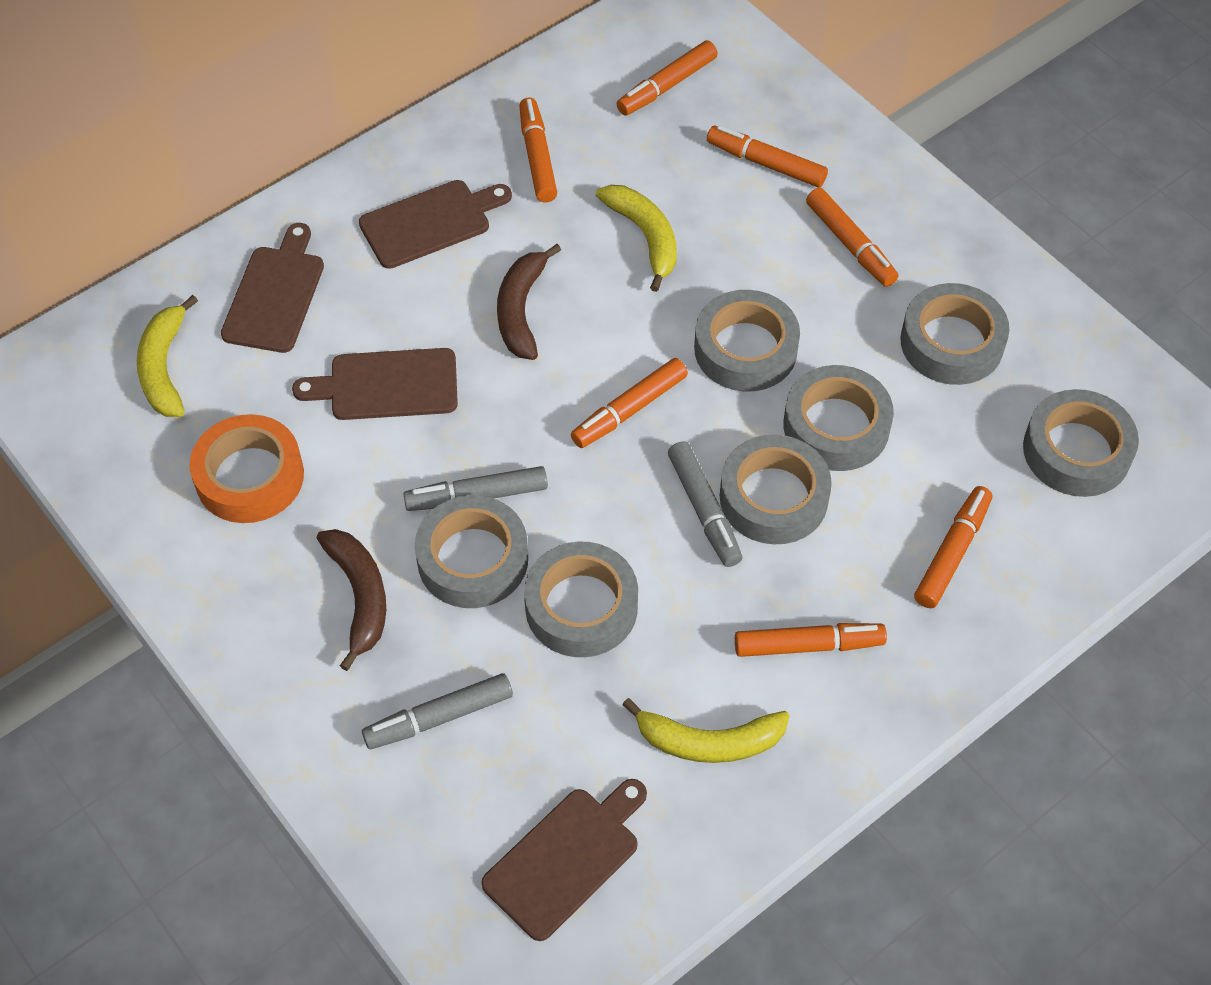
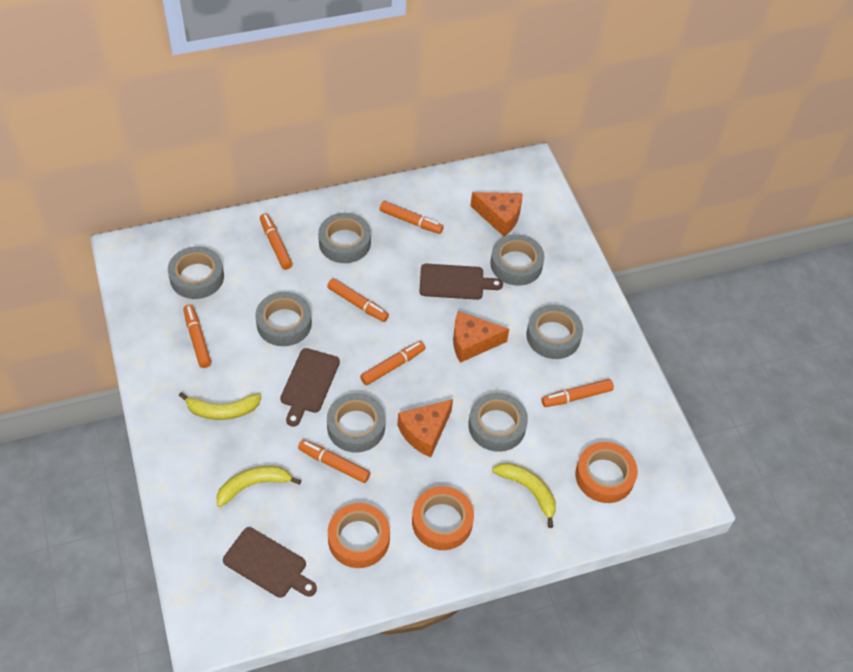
brown banana: [317,529,386,671] [497,244,561,360] = 2 -> none = 0
brown cutting board: [221,223,324,353] [292,348,458,420] [359,180,512,269] [481,779,647,941] = 4 -> [223,527,317,598] [280,348,340,427] [419,264,503,300] = 3
grey marker: [362,673,513,749] [403,466,548,511] [668,441,742,567] = 3 -> none = 0
orange cheese: none = 0 -> [398,399,453,457] [453,311,509,363] [470,192,522,236] = 3
orange tape: [190,414,304,523] = 1 -> [328,503,390,568] [412,486,474,550] [575,442,638,503] = 3

